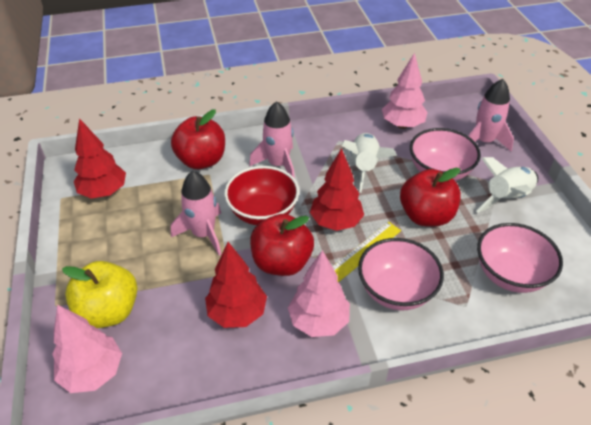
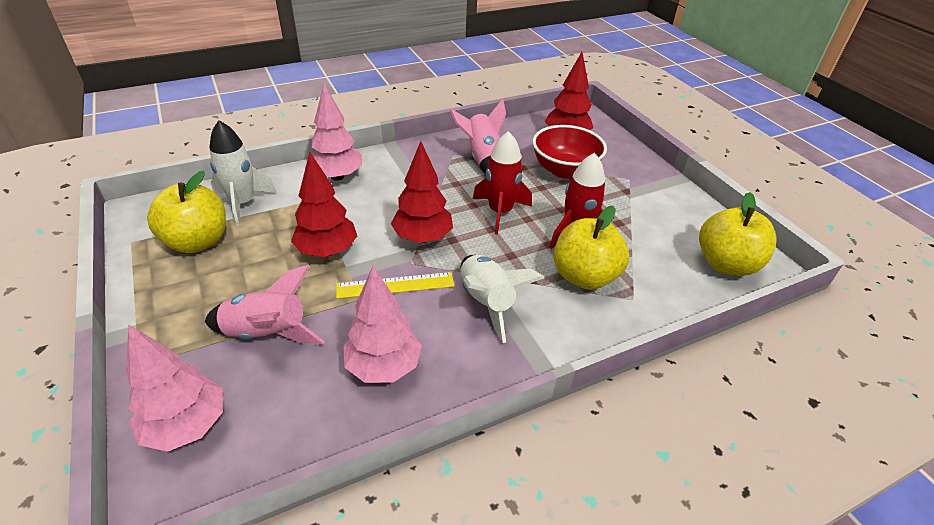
pink bowl: [358,238,444,310] [410,128,481,181] [477,223,563,293] = 3 -> none = 0
pink rocket: [171,171,221,255] [249,101,295,178] [468,79,514,151] = 3 -> [205,265,324,344] [450,99,506,174] = 2
red apple: [171,109,225,169] [250,214,314,276] [400,168,461,227] = 3 -> none = 0
red rocket: none = 0 -> [473,131,532,235] [549,153,605,249] = 2
yellow apple: [62,261,137,328] = 1 -> [147,171,226,253] [554,206,629,290] [699,192,776,276] = 3

